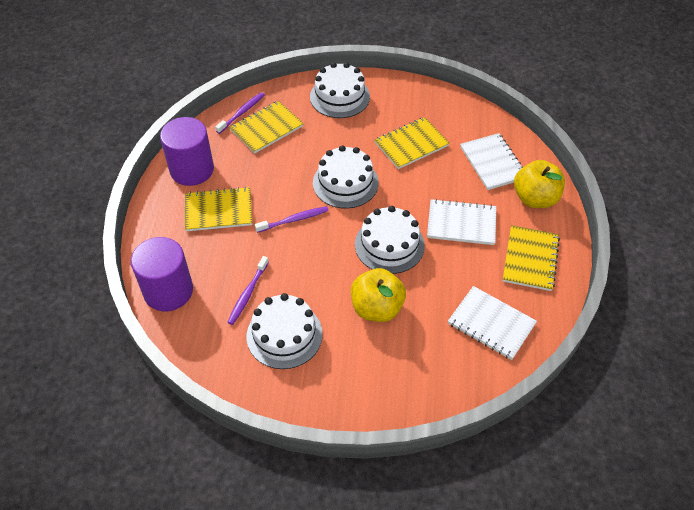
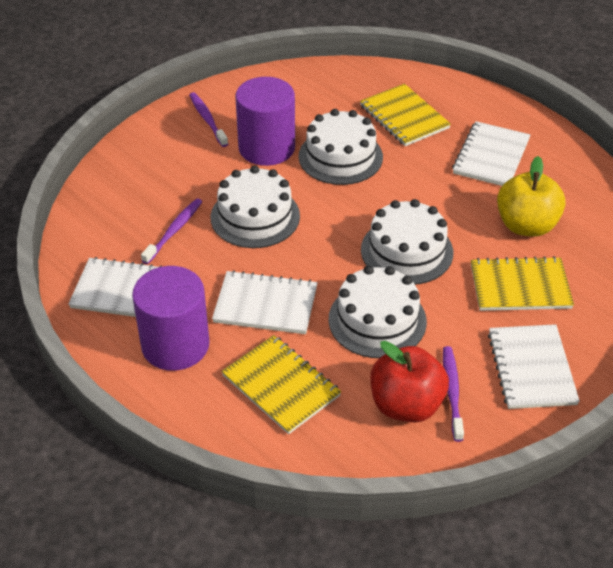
red apple: none = 0 -> [370,341,449,423] = 1
white notebook: [427,199,496,245] [448,286,537,360] [460,133,523,190] = 3 -> [68,257,162,317] [212,270,317,334] [452,121,531,186] [488,324,580,409] = 4
yellow apple: [351,268,406,322] [514,160,565,208] = 2 -> [497,156,566,237] = 1
yellow notebook: [185,187,252,231] [230,101,304,154] [375,117,449,169] [503,225,560,291] = 4 -> [221,335,341,434] [360,83,451,146] [471,256,574,311] = 3

